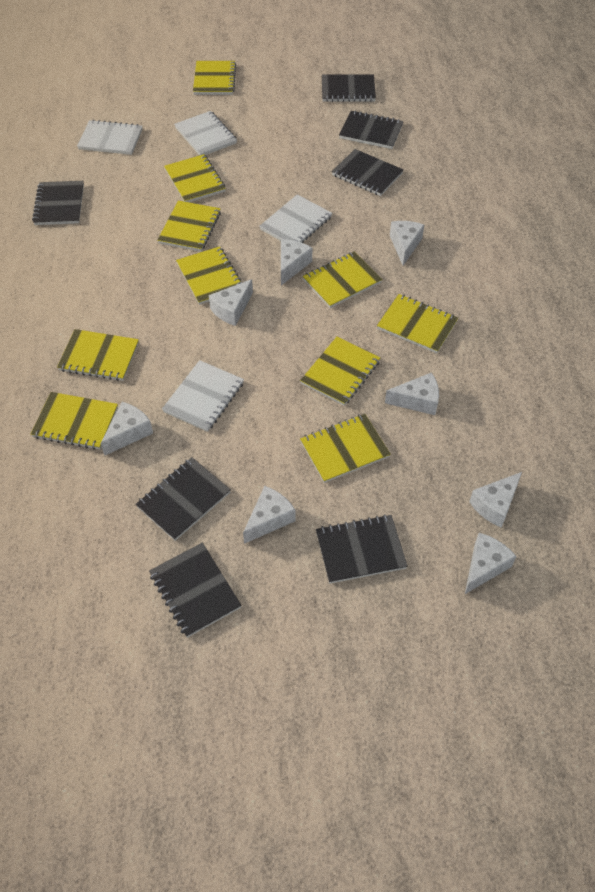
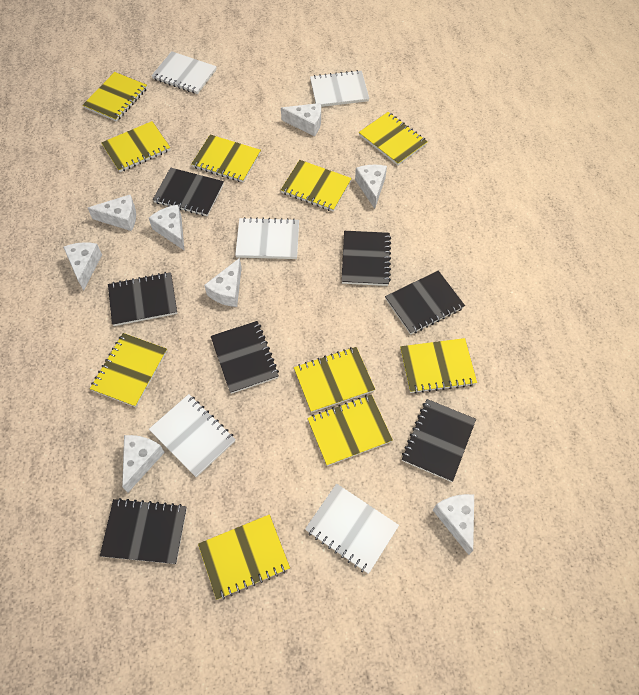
white notebook: [77,120,143,155] [162,360,244,432] [174,111,237,155] [259,194,332,243] = 4 -> [149,394,236,477] [151,51,217,94] [235,217,299,259] [305,483,399,574] [310,70,369,107] = 5

